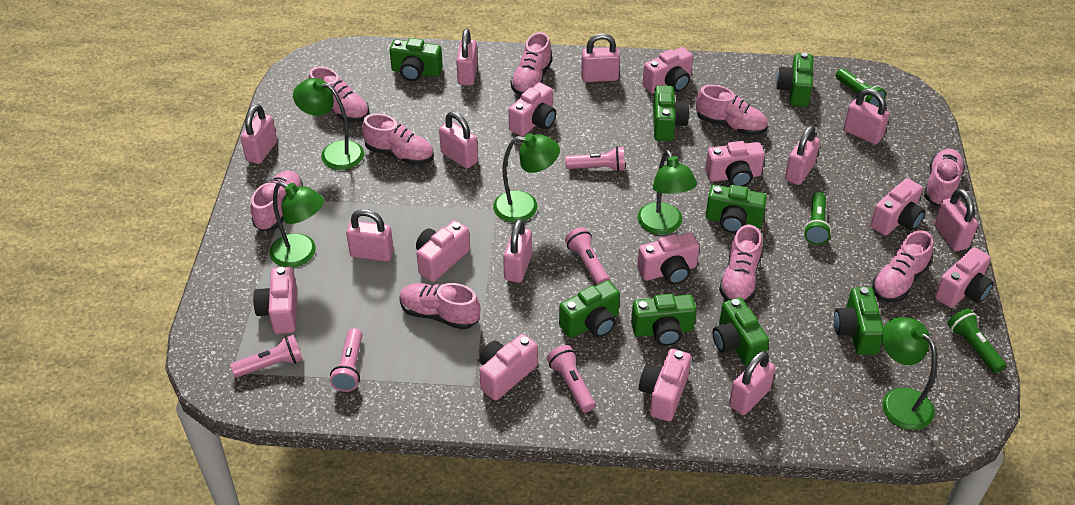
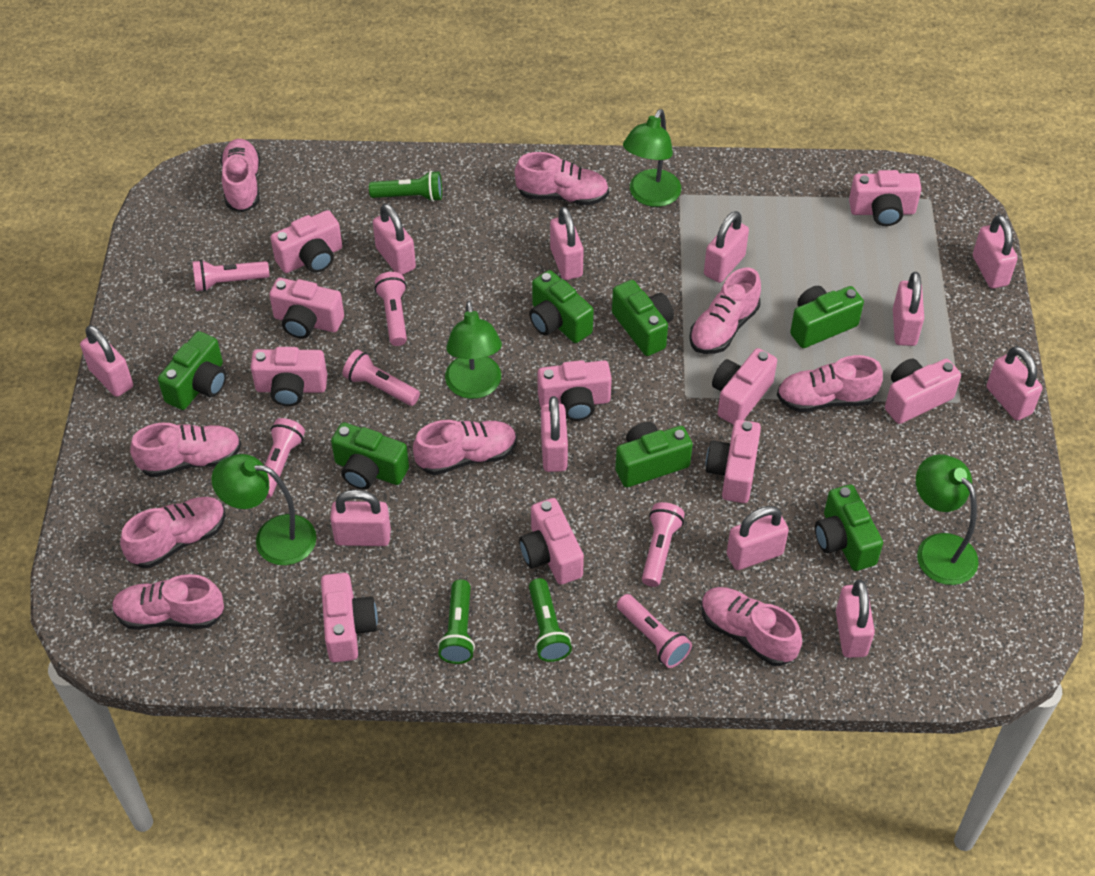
green camera: [390,38,443,81] [559,280,620,338] [631,294,697,346] [653,85,689,141] [706,185,767,233] [712,297,769,367] [776,52,813,107] [834,287,884,355] = 8 -> [158,331,226,410] [331,422,409,490] [529,270,594,343] [612,280,674,356] [615,422,693,487] [790,286,864,348] [815,485,883,571] = 7
green lamp: [269,182,324,267] [293,78,364,170] [493,133,560,223] [637,150,697,234] [882,317,937,430] = 5 -> [212,454,317,565] [445,301,502,399] [623,109,681,207] [916,454,979,585] = 4
pink flashlight: [230,334,303,378] [330,328,362,392] [547,345,595,413] [565,147,625,172] [565,227,609,285] = 5 -> [192,260,269,292] [265,418,305,498] [342,350,420,406] [374,272,407,346] [617,594,692,668] [642,502,685,587] = 6
pink padlock: [240,104,277,164] [346,209,394,262] [439,112,478,169] [456,29,478,86] [503,219,532,283] [581,33,620,82] [729,351,775,415] [785,125,820,185] [843,89,890,144] [934,189,978,251] = 10 -> [80,325,133,397] [330,490,391,546] [373,204,416,275] [541,396,568,472] [550,207,584,280] [704,211,749,283] [727,506,789,570] [836,580,875,658] [893,272,924,346] [973,215,1018,288] [987,346,1042,421] = 11

